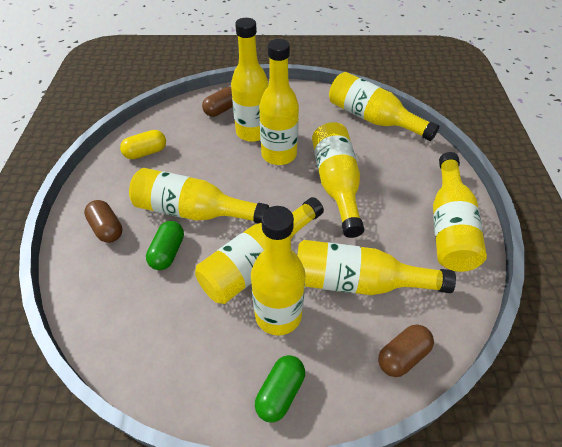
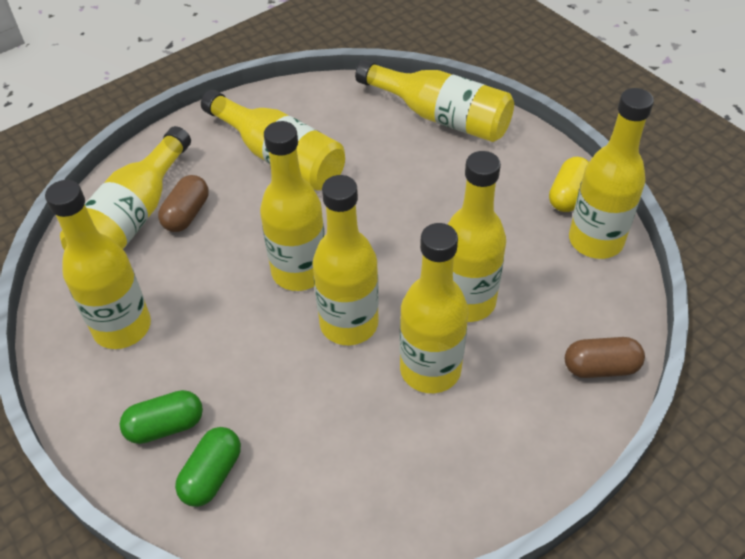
brown capsule: [84,200,122,243] [202,87,233,117] [378,324,434,377] = 3 -> [158,175,209,232] [565,337,645,378] = 2

